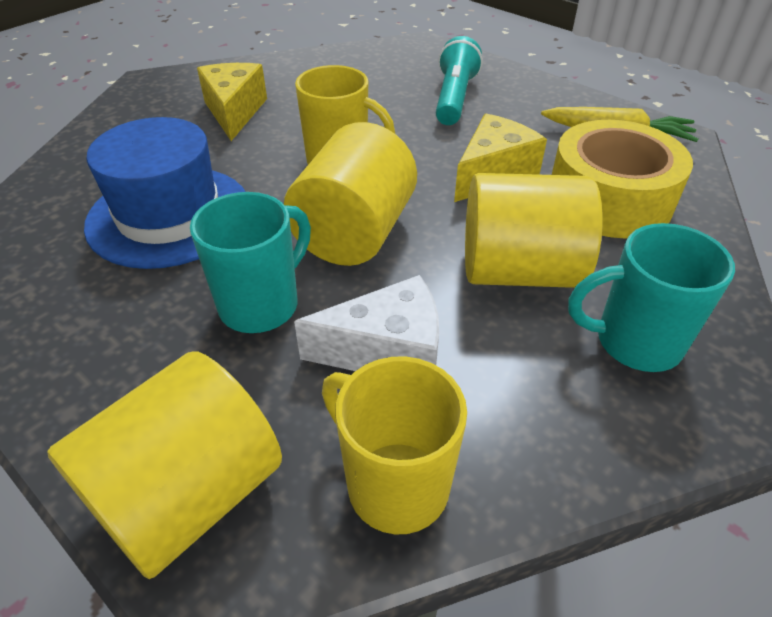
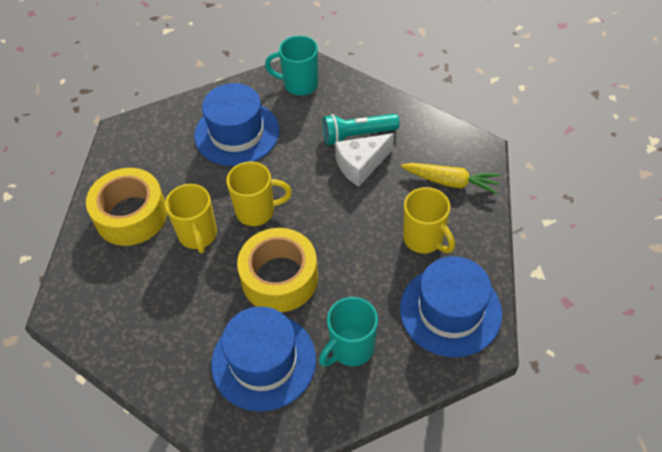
blue hat: [84,117,245,269] = 1 -> [194,83,279,166] [211,306,316,412] [400,256,502,357] = 3
yellow cheese: [197,63,267,141] [454,114,547,202] = 2 -> none = 0
yellow cylinder: [47,351,282,579] [284,122,417,266] [465,173,603,288] = 3 -> none = 0
yellow mug: [295,65,395,164] [322,356,467,534] = 2 -> [165,184,217,254] [226,161,292,226] [403,187,455,254] = 3
yellow tape: [552,120,693,238] = 1 -> [86,168,167,246] [237,228,318,312] = 2

